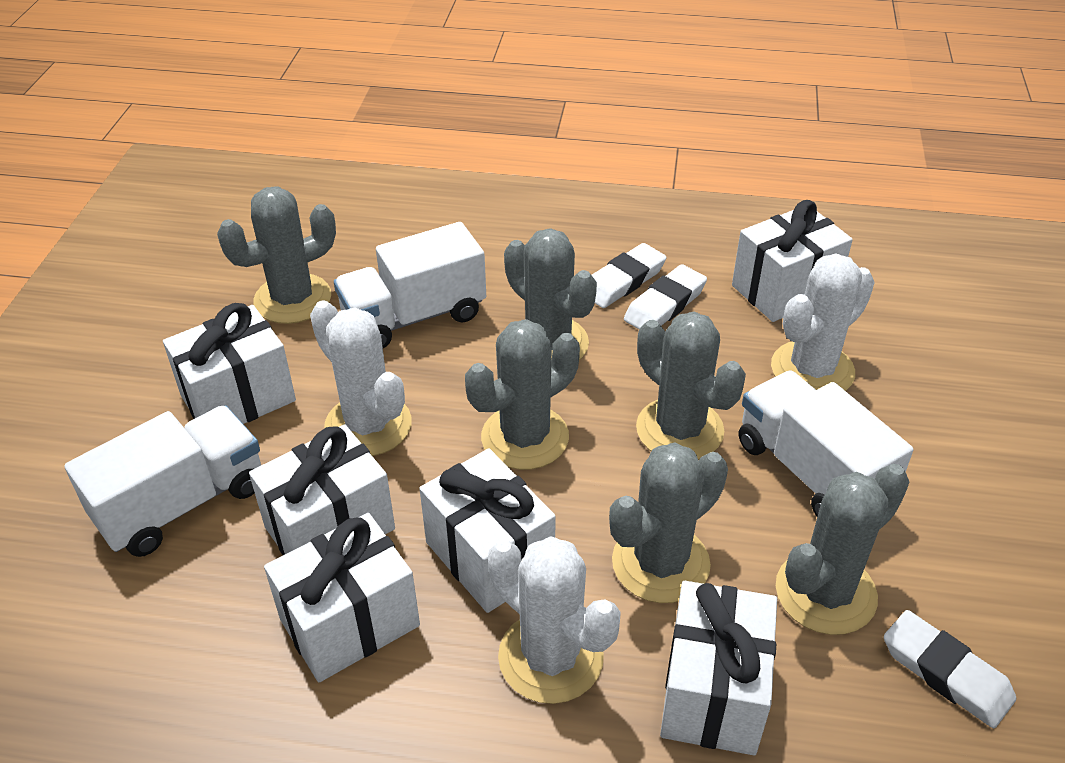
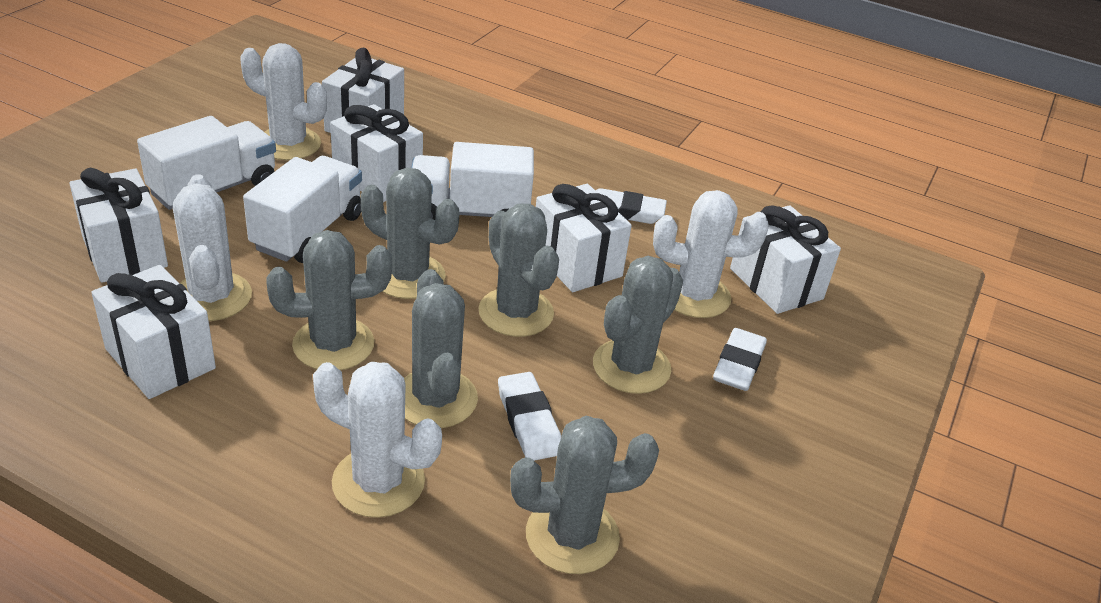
white cactus: [310,300,412,456] [488,536,621,704] [771,254,875,391] = 3 -> [173,174,252,321] [240,43,327,160] [313,362,442,518] [653,190,769,318] = 4

